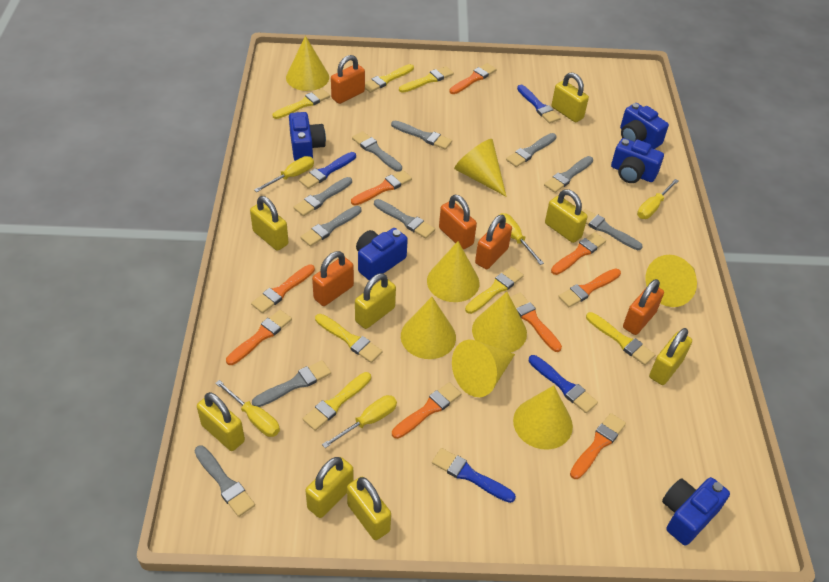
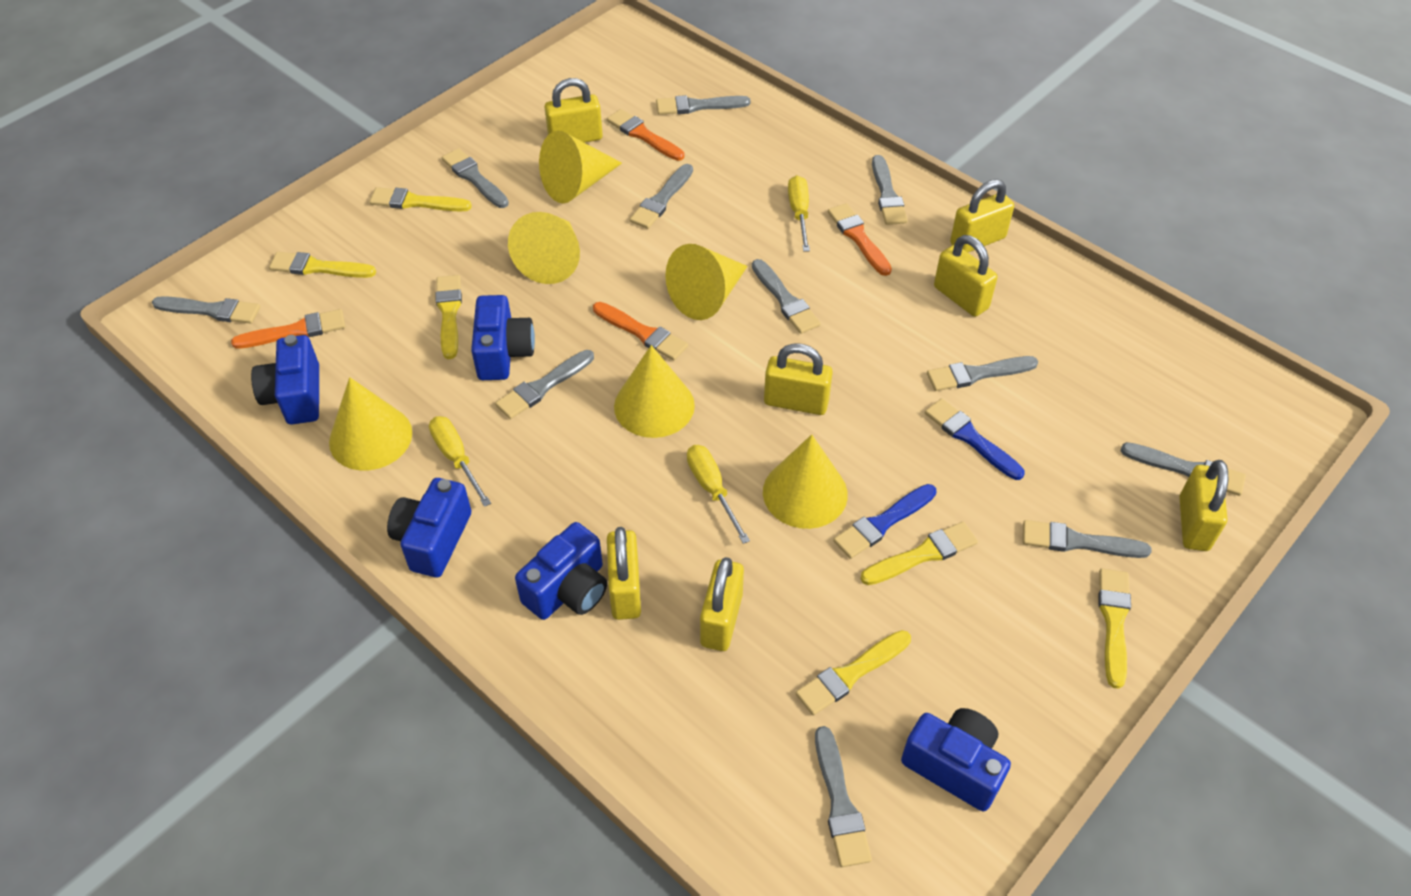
blue brush: [299,152,356,189] [432,448,516,503] [517,85,561,123] [529,355,598,413] = 4 -> [833,484,937,559] [925,398,1025,480] = 2
grey brush: [194,446,255,517] [252,360,331,407] [293,177,352,216] [300,206,361,247] [352,131,402,172] [374,199,435,239] [391,121,452,150] [506,133,557,167] [544,156,593,193] [583,209,643,250] = 10 -> [152,296,260,324] [442,148,509,208] [495,350,594,419] [630,164,693,229] [656,95,751,115] [752,259,821,334] [815,726,872,867] [872,155,908,225] [927,356,1038,391] [1023,520,1152,558] [1121,442,1246,496] = 11
orange brush: [226,310,292,365] [251,264,315,313] [351,170,412,206] [392,382,462,439] [449,63,496,94] [510,293,562,352] [551,232,606,275] [558,268,621,307] [570,413,626,479] = 9 -> [231,309,345,349] [593,302,688,361] [607,109,684,161] [828,203,892,276] = 4
orange padlock: [312,251,354,306] [331,55,365,104] [439,195,477,249] [475,215,512,269] [623,279,664,335] = 5 -> none = 0
yellow brush: [273,89,330,119] [303,372,371,431] [315,314,382,363] [365,64,414,93] [399,66,454,93] [465,266,524,314] [586,312,655,365] = 7 -> [269,252,376,278] [370,187,472,211] [436,275,462,359] [795,630,911,715] [861,522,978,585] [1098,568,1131,689] = 6
yellow cone: [286,36,329,91] [401,297,456,359] [427,241,479,302] [452,340,515,397] [454,139,507,197] [472,292,527,353] [513,385,573,449] [645,255,697,307] = 8 -> [329,377,412,471] [508,212,580,284] [539,131,622,203] [614,345,695,438] [665,244,748,320] [763,434,848,529] = 6
yellow padlock: [197,392,245,451] [250,196,288,251] [305,457,354,518] [347,477,391,540] [355,273,396,329] [545,189,588,243] [552,72,589,122] [649,328,692,385] = 8 -> [544,78,603,143] [607,527,641,620] [700,557,744,651] [764,343,833,415] [934,235,998,317] [950,179,1014,252] [1180,460,1228,551] = 7
yellow screwdriver: [215,380,280,437] [254,156,314,192] [322,395,397,448] [500,213,544,265] [637,179,679,219] = 5 -> [429,416,491,507] [687,445,750,544] [788,175,810,252] = 3

